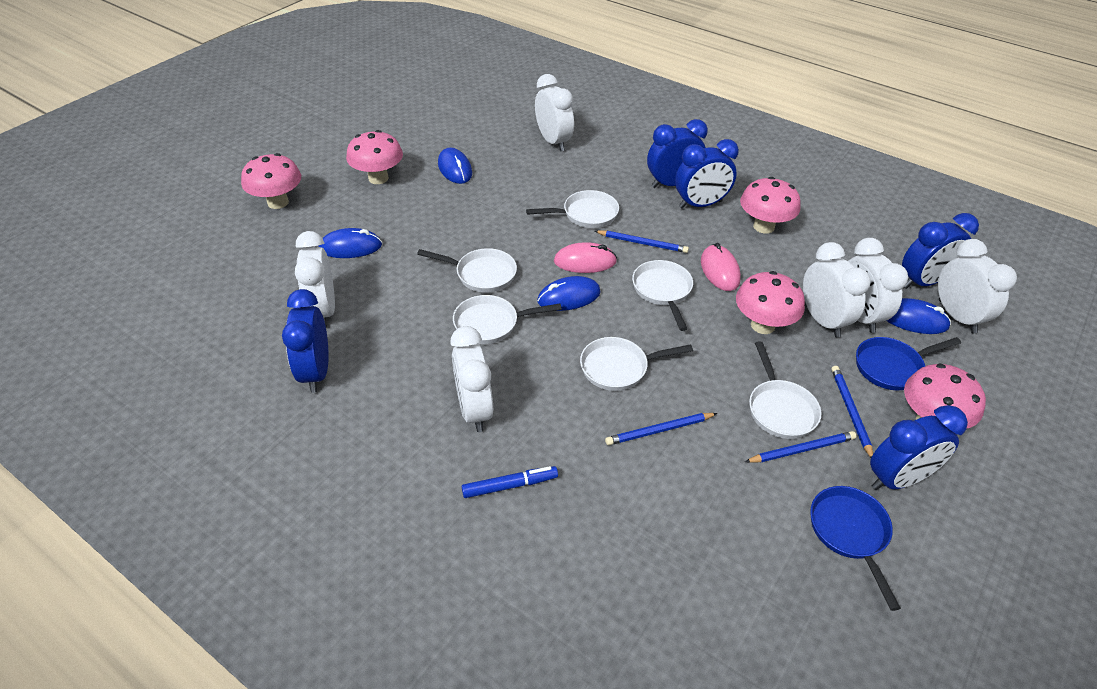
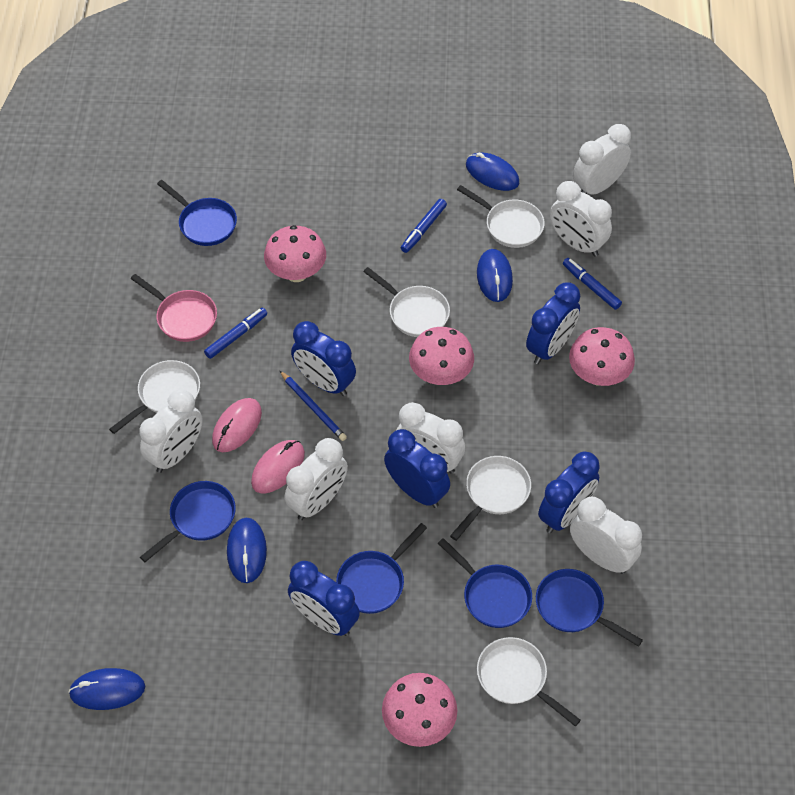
blue marker: [462,466,558,498] = 1 -> [204,307,267,359] [401,199,447,253] [563,258,622,310] = 3
blue pan: [810,486,901,611] [856,337,961,390] = 2 -> [140,481,236,562] [157,180,237,246] [336,523,427,614] [438,538,532,628] [536,569,643,647] = 5
blue pencil: [595,230,689,253] [605,413,717,445] [745,431,856,463] [831,366,873,458] = 4 -> [280,371,347,441] = 1
pink mushroom: [241,153,301,209] [346,130,403,184] [736,271,805,334] [740,177,801,234] [904,364,986,428] = 5 -> [264,225,326,282] [382,673,457,747] [409,327,474,385] [569,327,635,386] = 4
pink pan: none = 0 -> [131,274,217,342] = 1
white pan: [417,248,517,293] [453,295,562,344] [526,190,619,228] [580,337,693,391] [632,260,693,331] [749,341,822,439] = 6 -> [109,360,200,434] [363,267,450,337] [450,456,531,541] [457,185,545,248] [477,637,581,726] = 5

